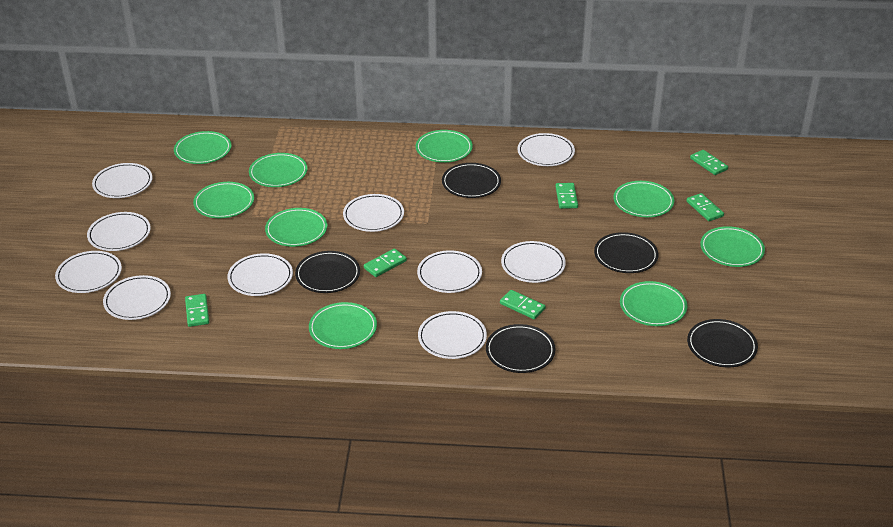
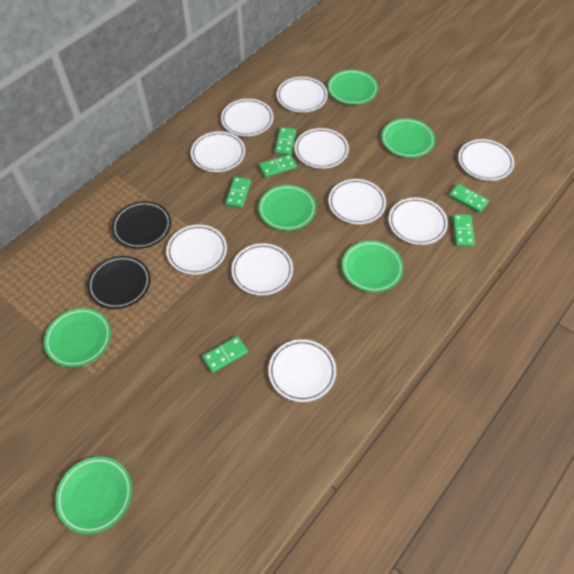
black plate: [295,251,360,293] [442,163,501,198] [486,324,556,373] [594,232,658,273] [687,319,758,367] = 5 -> [87,256,151,309] [112,201,171,249] = 2
green plate: [174,131,231,164] [193,182,254,218] [249,153,308,187] [265,208,327,247] [309,302,377,349] [416,130,473,163] [614,181,674,217] [620,281,687,326] [700,226,765,267] = 9 -> [44,308,111,367] [55,457,132,534] [259,185,316,231] [328,70,378,105] [342,241,404,292] [381,118,435,158] = 6

